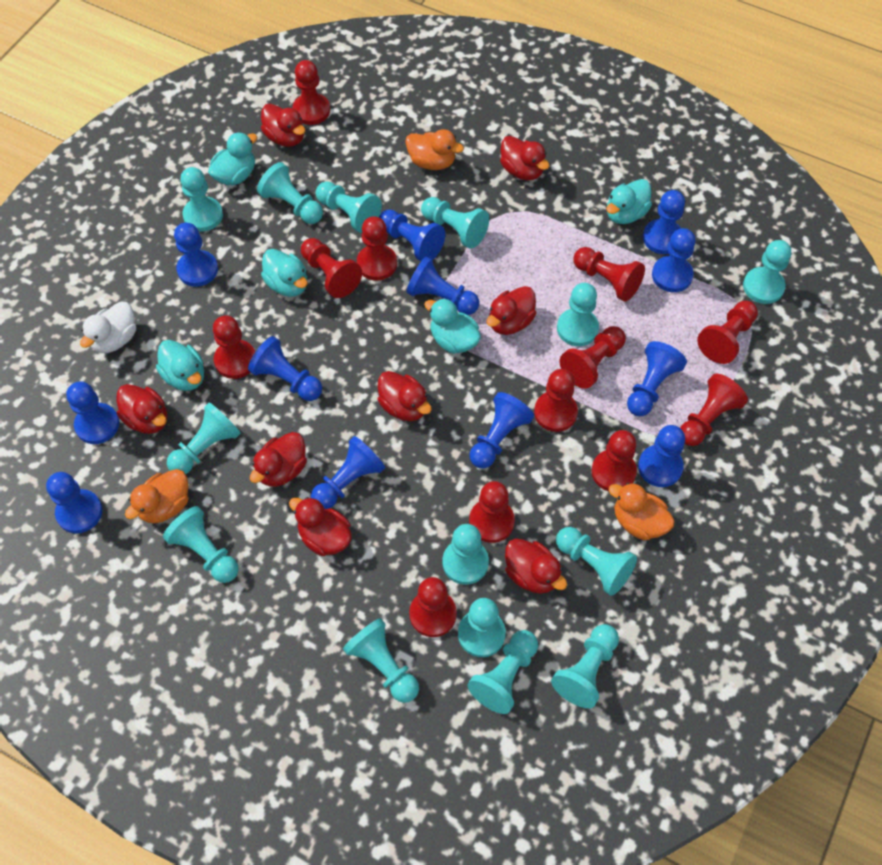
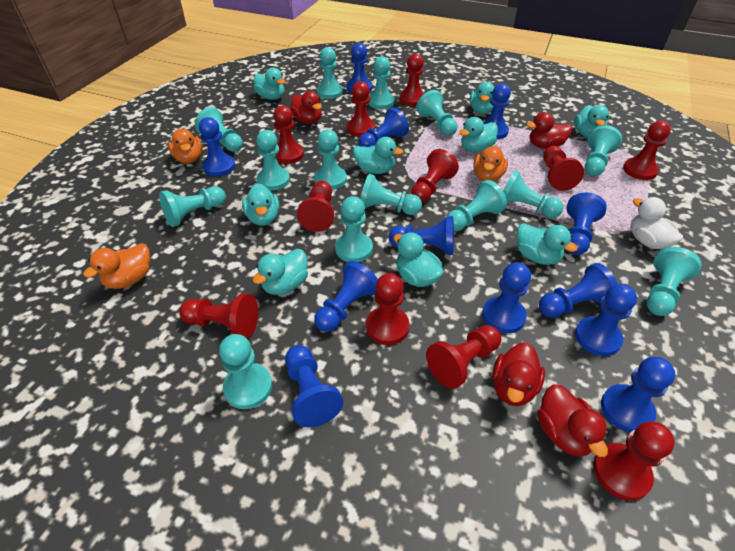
red duck: [117,384,167,434] [250,432,307,487] [261,104,305,147] [289,497,352,556] [378,371,432,421] [487,286,537,335] [500,136,550,180] [505,539,567,594] = 8 -> [290,91,322,124] [493,343,545,406] [526,112,572,149] [538,384,608,457] = 4
red pawn: [213,315,255,379] [293,60,330,125] [301,238,362,298] [357,216,397,280] [409,577,457,637] [469,481,515,543] [534,369,578,432] [560,326,626,389] [573,247,645,302] [591,430,637,491] [680,374,748,446] [697,301,758,364] = 12 -> [179,294,258,338] [273,106,304,164] [297,181,334,232] [347,81,375,137] [366,273,409,345] [399,54,424,106] [411,149,459,202] [426,325,501,389] [543,146,584,191] [593,421,675,501] [623,121,671,180] = 11
turquoise duck: [156,340,204,391] [208,132,257,185] [261,249,307,297] [424,298,481,354] [607,179,652,224] = 5 -> [242,183,280,226] [252,249,308,295] [254,68,286,100] [353,137,403,174] [393,232,443,287] [459,117,498,152] [470,82,494,114] [517,223,578,265] [574,105,609,138] = 9

